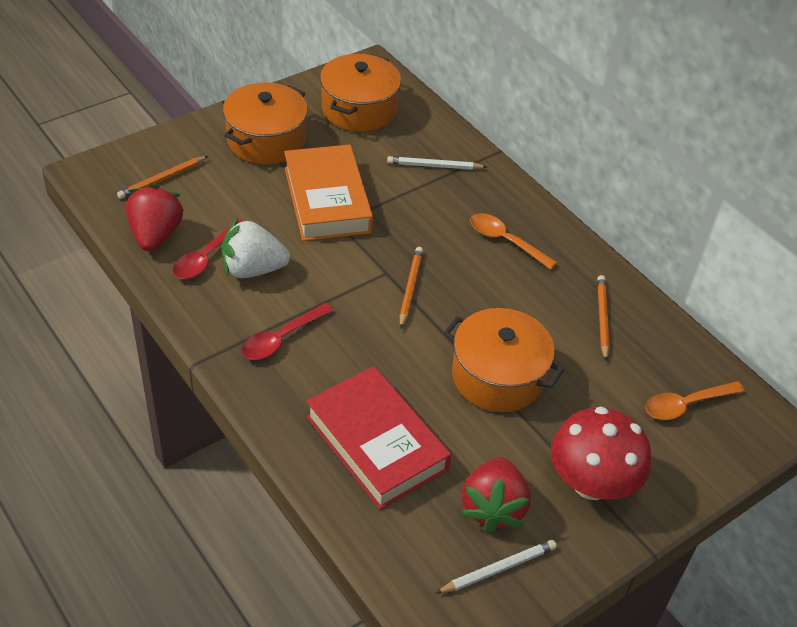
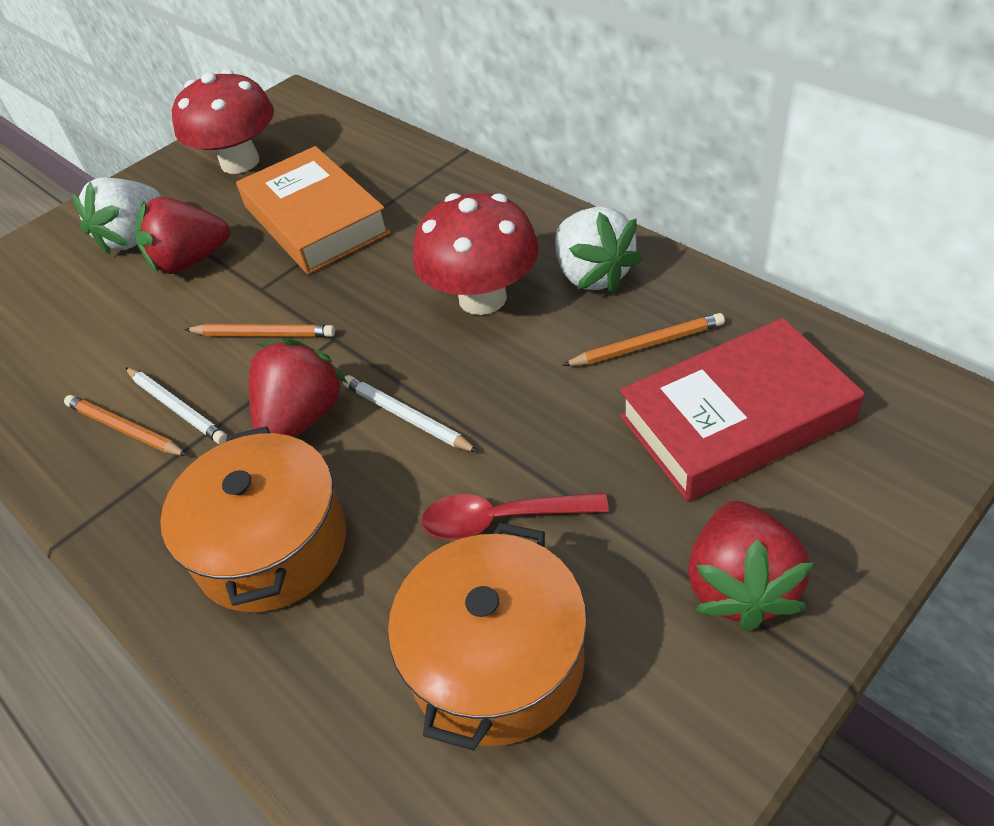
orange pot: [223,83,308,164] [320,54,401,132] [444,308,564,412] = 3 -> [160,426,346,612] [388,523,587,751] = 2
orange spoon: [470,213,558,270] [646,381,745,420] = 2 -> none = 0
red mushroom: [551,406,651,500] = 1 -> [172,70,274,174] [413,193,539,315] = 2
red spoon: [173,220,243,279] [242,303,334,360] = 2 -> [421,492,609,540] = 1
red strawberry: [126,184,184,251] [460,457,531,533] = 2 -> [135,197,230,274] [249,338,347,437] [688,501,813,632] = 3
white strawberry: [221,218,290,278] = 1 -> [72,177,161,255] [555,207,642,294] = 2

